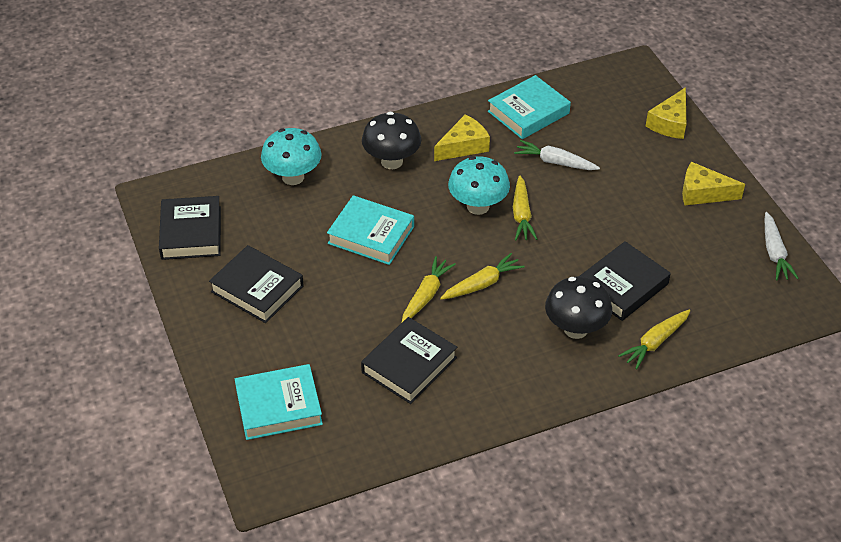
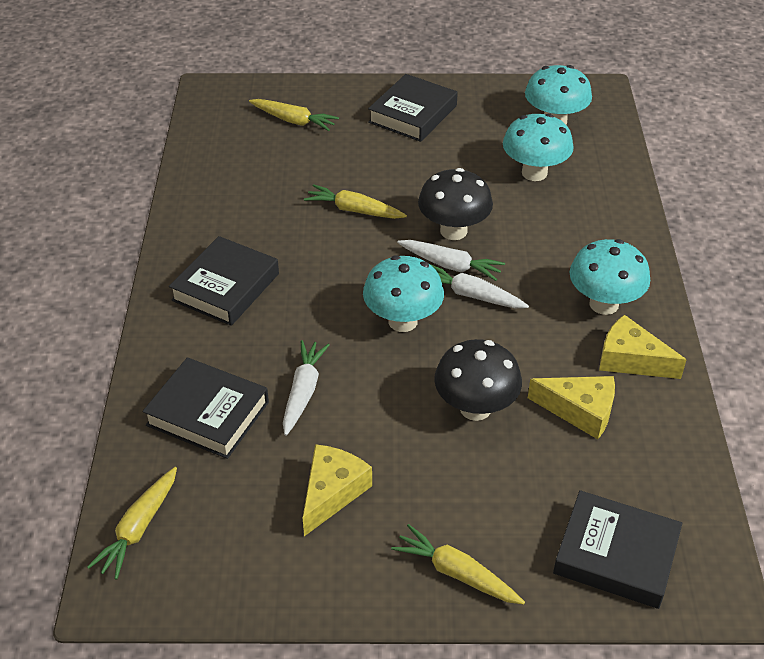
turquoise book: [235,364,323,440] [327,195,414,265] [488,75,571,139] = 3 -> none = 0
turquoise mushroom: [261,128,321,185] [448,156,510,215] = 2 -> [363,255,444,332] [503,113,574,181] [525,65,592,125] [569,239,650,315] = 4
white carrot: [514,140,600,170] [765,212,799,280] = 2 -> [283,340,330,436] [397,240,505,281] [430,264,529,308] = 3

